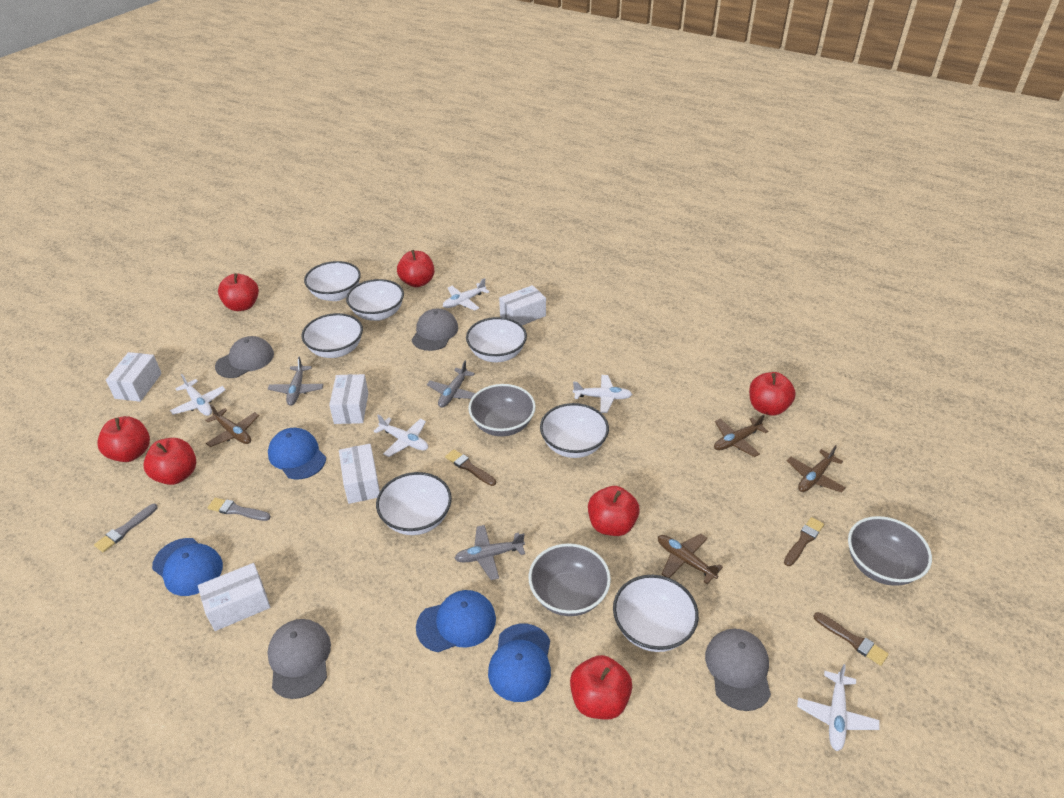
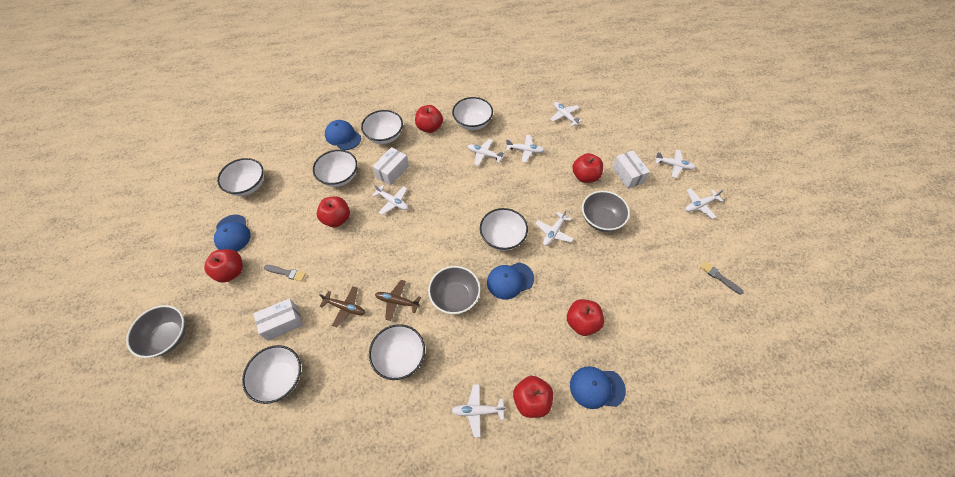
brown brush: [445,449,496,486] [784,517,824,566] [813,612,889,666] = 3 -> none = 0
brown plane: [205,405,259,447] [658,534,723,584] [714,414,768,457] [787,445,846,492] = 4 -> [319,286,365,327] [375,280,421,321] = 2
grey cap: [215,336,274,378] [267,619,331,699] [412,309,458,351] [705,629,771,711] = 4 -> none = 0
grey plane: [268,356,324,406] [427,361,476,408] [454,525,525,580] = 3 -> none = 0
red apple: [97,416,150,462] [143,438,196,485] [218,273,259,311] [397,250,434,287] [570,655,632,720] [588,486,640,536] [749,372,796,416] = 7 -> [204,249,243,283] [317,196,350,227] [415,105,443,133] [513,376,553,418] [567,299,604,336] [572,153,603,183] = 6
white box: [106,352,162,402] [198,563,271,631] [329,374,368,424] [339,444,380,504] [499,285,546,325] = 5 -> [254,298,303,341] [372,147,409,186] [612,150,650,189] = 3
white plane: [170,374,226,416] [374,415,428,457] [443,278,489,311] [573,375,632,413] [797,664,880,751] = 5 -> [372,184,408,215] [451,384,506,438] [467,139,505,166] [506,135,545,163] [535,209,574,246] [551,102,582,127] [655,149,696,178] [685,188,724,219] = 8

